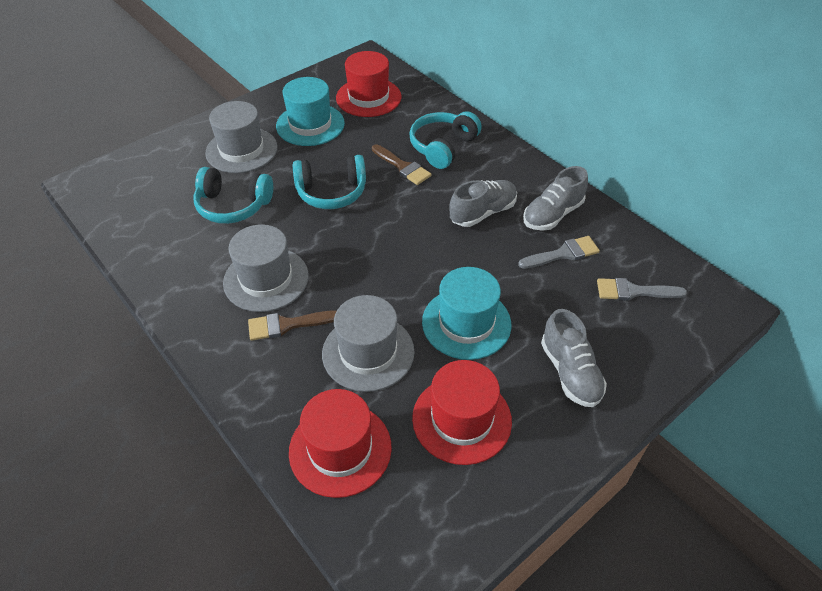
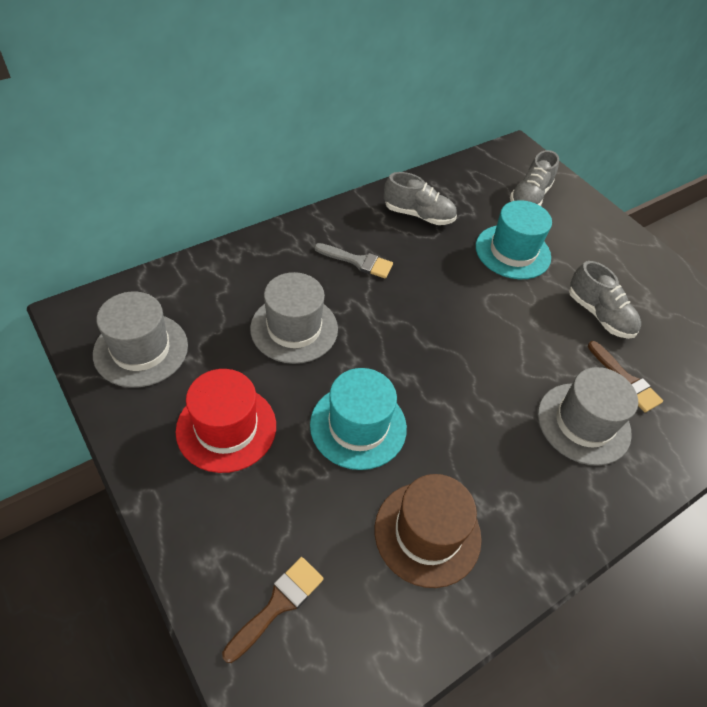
brown hat: none = 0 -> [375,474,482,588] = 1
grey brush: [518,236,600,269] [597,278,687,301] = 2 -> [314,243,393,278] = 1
red hat: [289,389,392,498] [336,51,401,117] [412,360,512,465] = 3 -> [176,369,276,473] = 1
turquoise headphones: [193,167,273,224] [293,155,366,209] [409,111,482,169] = 3 -> none = 0

